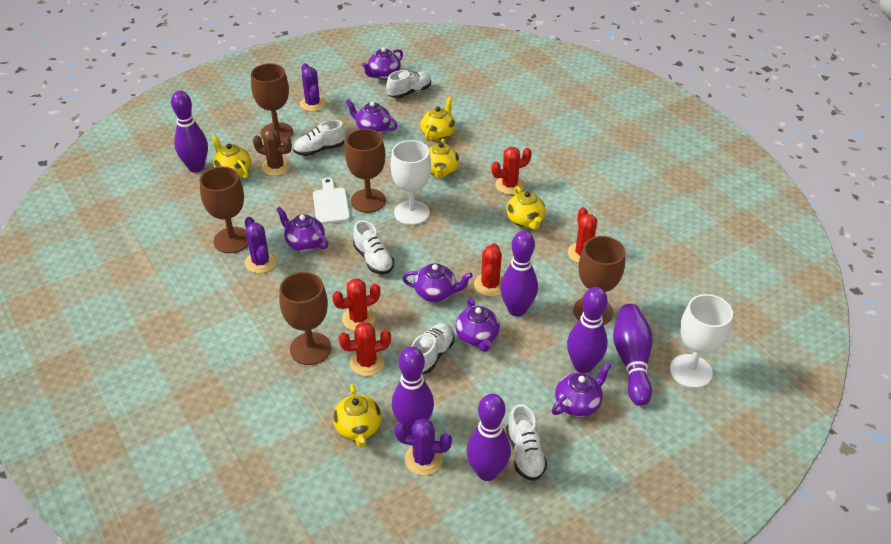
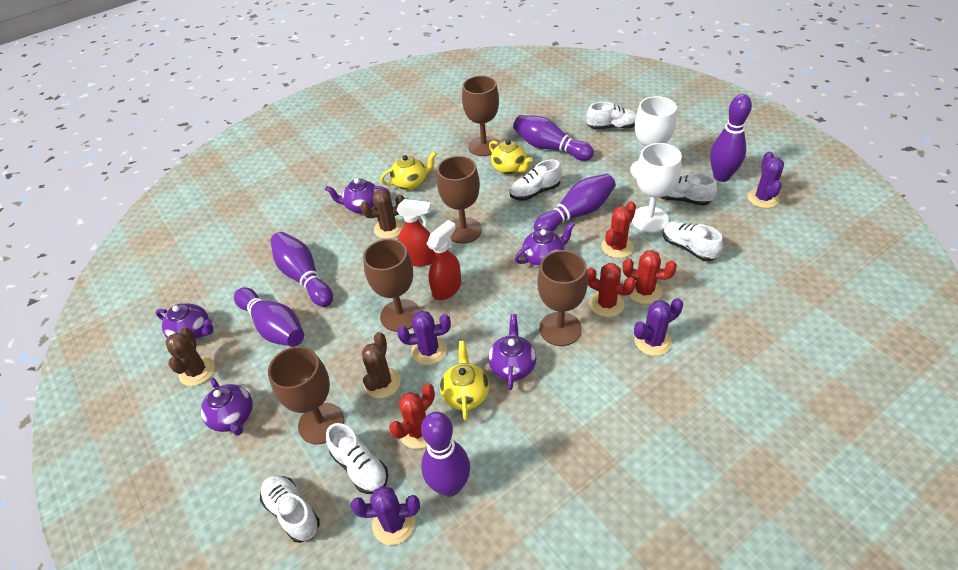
brown cactus: [253,129,292,176] = 1 -> [165,328,215,386] [360,190,405,239] [362,332,400,398] = 3
purple cactus: [245,217,277,273] [300,63,326,112] [394,418,452,475] = 3 -> [351,486,420,545] [397,311,451,365] [634,298,683,356] [747,151,784,208] = 4
purple teapot: [276,206,328,251] [345,99,397,134] [362,47,403,80] [402,263,473,302] [455,298,500,352] [552,362,612,417] = 6 -> [156,303,213,340] [201,378,253,436] [325,178,390,214] [488,314,536,390] [515,221,575,267] = 5
red cactus: [332,278,380,331] [339,322,391,376] [474,243,503,297] [491,147,532,195] [568,207,597,263] = 5 -> [389,383,435,449] [587,263,636,317] [601,201,636,258] [622,250,677,304] = 4
red spray bottle: none = 0 -> [397,199,435,267] [427,220,461,300] = 2
white cutting board: [313,177,350,224] = 1 -> none = 0
white shoe: [293,120,346,156] [353,220,394,274] [386,70,431,98] [412,323,455,374] [506,404,547,481] = 5 -> [260,475,320,543] [326,423,388,494] [510,160,562,201] [586,102,636,129] [660,173,717,205] [663,221,723,261] = 6
yellow teapot: [211,135,251,178] [333,384,381,448] [420,97,456,142] [429,138,459,179] [506,186,546,230] = 5 -> [381,151,436,190] [440,341,489,421] [489,140,532,175] = 3

